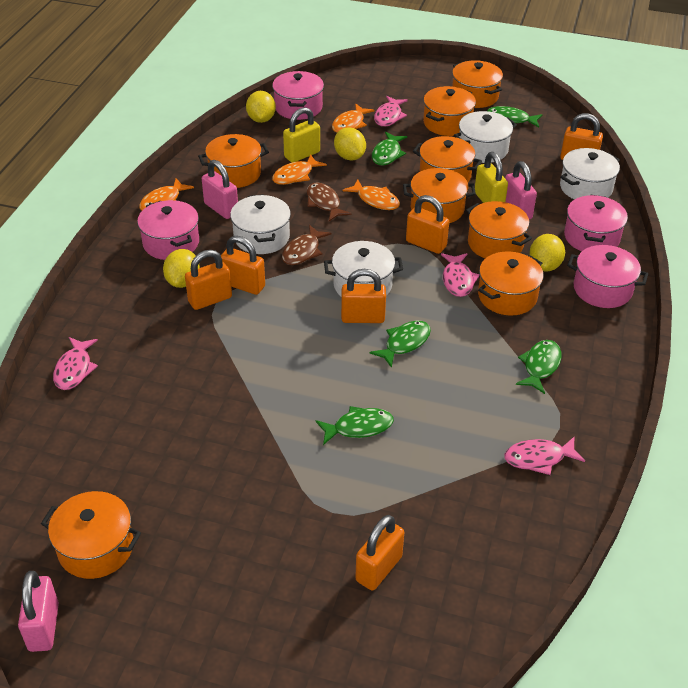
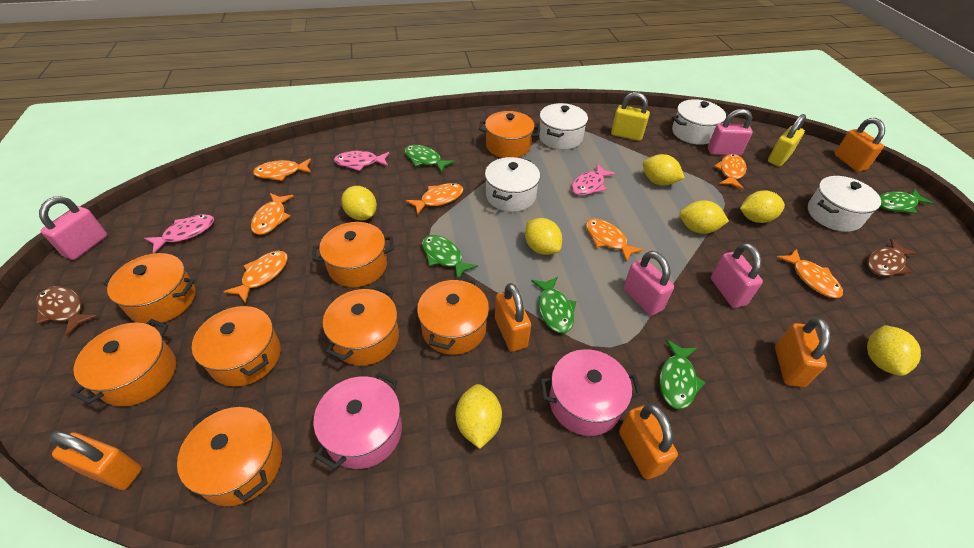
orange fish: [139,178,194,211] [272,154,327,185] [332,103,375,133] [342,179,400,210] = 4 -> [223,251,288,304] [251,193,294,235] [253,159,311,181] [406,183,463,215] [586,219,644,262] [714,154,746,189] [777,249,843,298] = 7
orange padlock: [185,250,232,310] [221,236,265,295] [341,269,386,323] [355,515,404,591] [406,195,449,254] [560,113,603,160] = 6 -> [49,431,142,490] [495,283,531,352] [619,403,678,479] [775,318,831,387] [835,118,885,172] = 5
pink fish: [53,337,98,390] [374,96,408,127] [441,253,480,297] [504,437,585,475] = 4 -> [144,214,214,254] [334,151,389,171] [571,164,616,196] = 3
pink padlock: [18,571,59,652] [202,160,238,219] [505,161,537,220] = 3 -> [39,196,107,260] [623,251,674,316] [708,109,753,156] [711,243,763,308] = 4
pink pot: [137,200,199,260] [272,71,324,120] [564,195,628,251] [567,245,648,308] = 4 -> [314,372,402,469] [540,349,642,436] = 2
yellow lemon: [163,249,200,288] [246,91,276,123] [334,127,366,160] [529,234,565,272] = 4 -> [341,186,377,220] [455,384,502,449] [525,218,562,255] [643,154,685,185] [679,200,729,234] [740,191,785,223] [867,325,921,376] = 7

